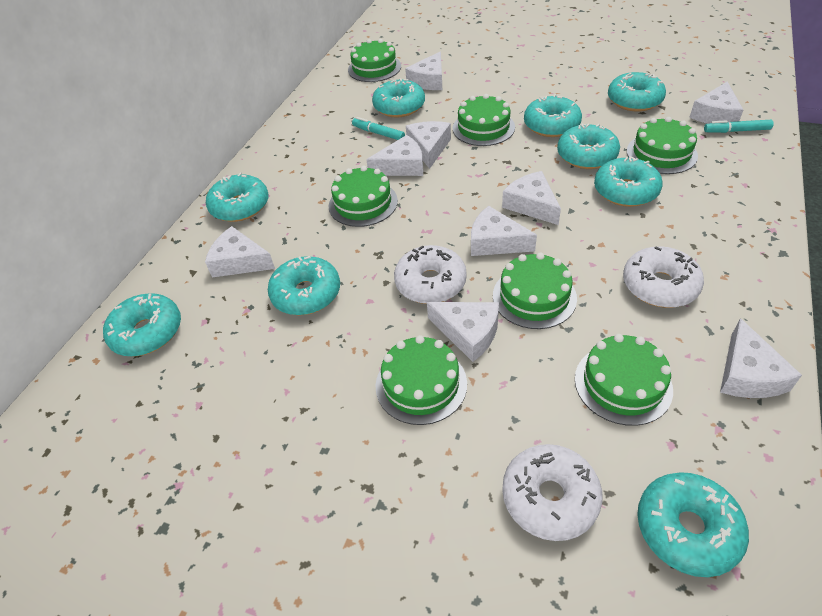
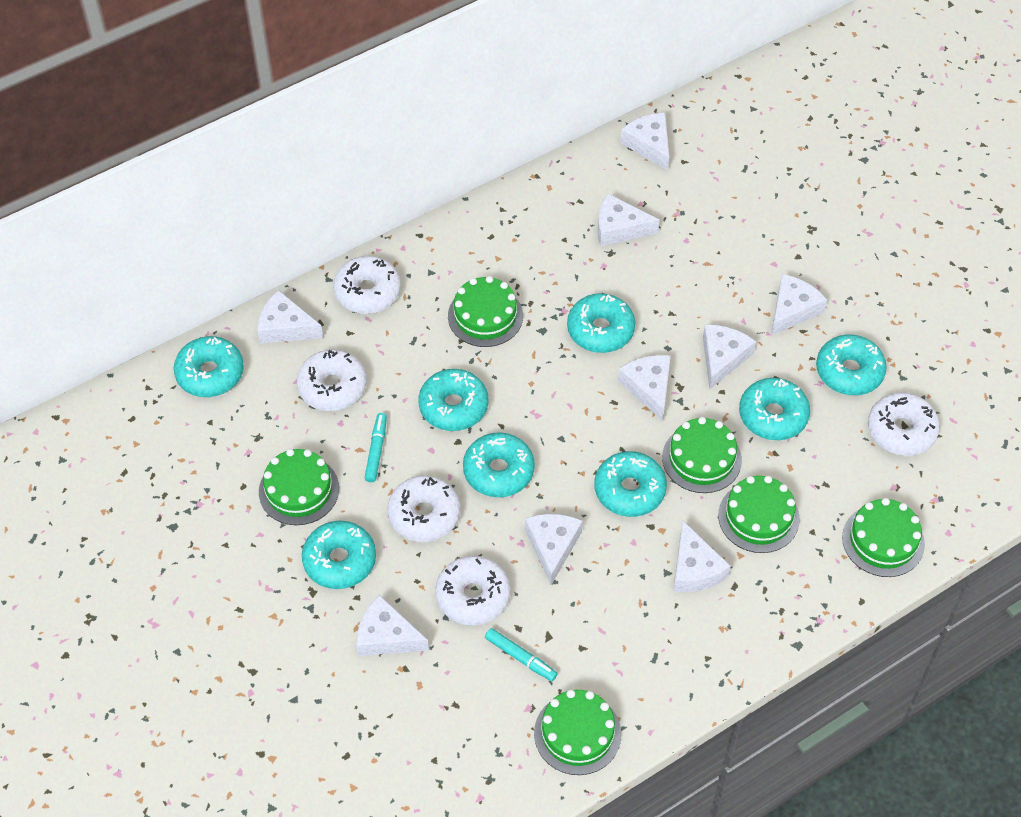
green cake: [329,166,398,227] [348,39,401,82] [376,335,467,425] [453,94,515,146] [493,252,577,329] [575,334,673,426] [627,117,698,174] = 7 -> [259,449,339,525] [448,276,523,347] [534,690,621,775] [662,417,742,493] [718,476,800,553] [842,498,925,577] = 6
turquoise donut: [103,293,181,357] [206,173,268,222] [268,256,340,315] [372,78,425,117] [524,94,582,137] [557,123,620,169] [594,156,663,207] [608,72,666,111] [637,472,749,577] = 9 -> [174,336,244,397] [302,521,376,589] [418,369,489,431] [463,432,535,497] [567,293,635,353] [594,451,667,517] [739,378,810,440] [816,335,887,395] = 8
white donut: [394,245,467,304] [502,444,603,541] [623,246,704,308] = 3 -> [297,349,367,411] [333,256,401,314] [387,475,460,542] [435,556,510,626] [868,393,940,456] = 5

